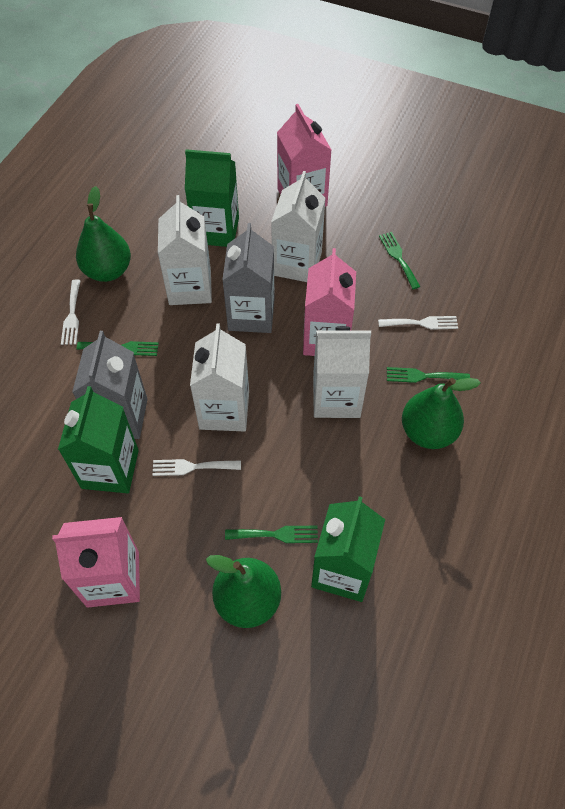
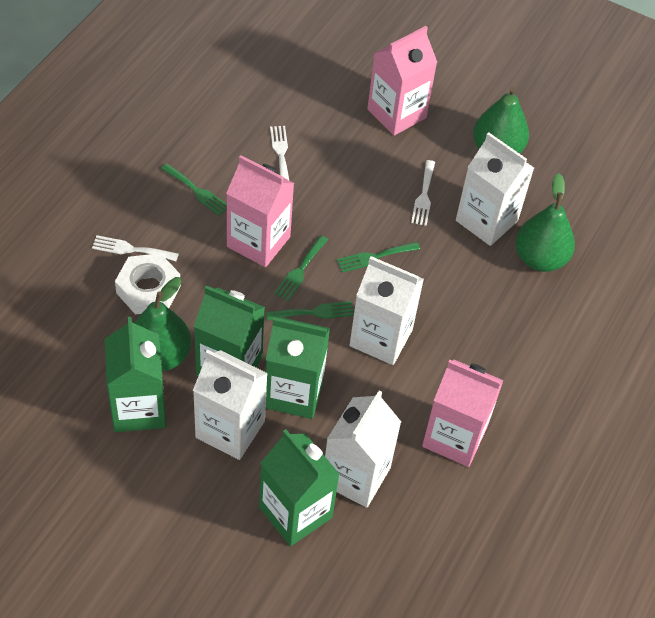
green carton: [58,386,139,493] [185,149,239,247] [311,496,385,602] = 3 -> [105,317,166,432] [194,285,265,377] [259,429,340,546] [266,317,330,419] = 4
grey carton: [72,331,148,439] [222,223,275,333] = 2 -> none = 0
white nut: none = 0 -> [115,253,181,315] = 1

